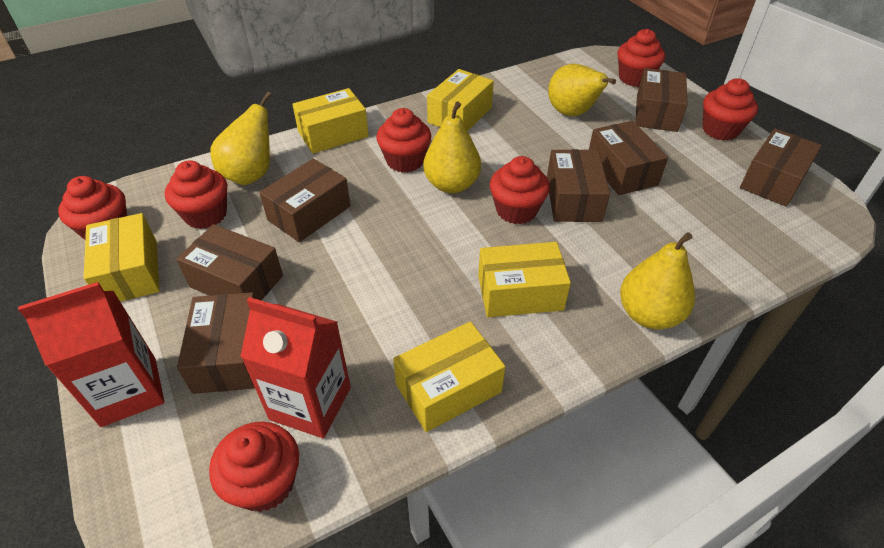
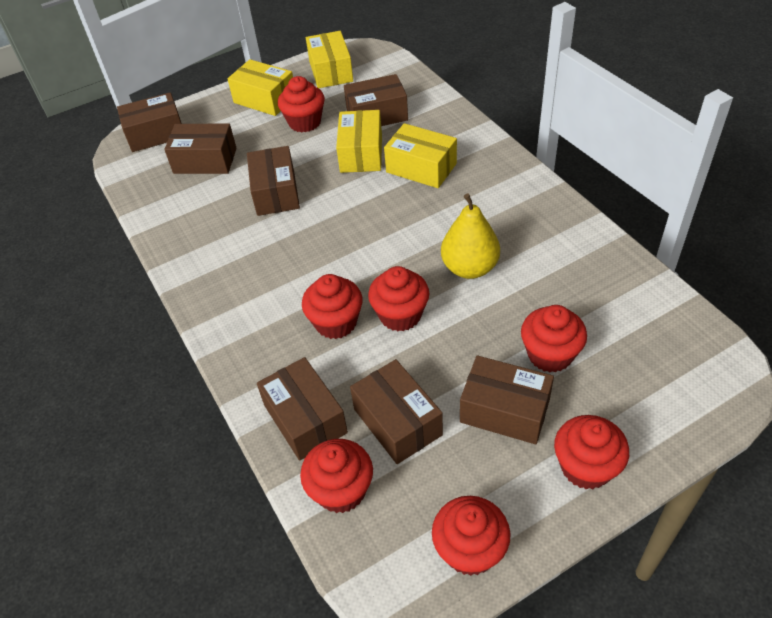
red carton: [18,282,164,427] [240,297,351,438] = 2 -> none = 0
yellow box: [84,213,160,302] [292,88,369,154] [393,321,505,432] [427,69,494,131] [478,242,571,317] = 5 -> [227,59,293,116] [306,31,353,88] [336,110,382,173] [384,123,457,188] = 4
yellow pear: [210,91,272,185] [423,101,481,193] [548,64,616,116] [620,232,695,329] = 4 -> [441,193,500,279] = 1

